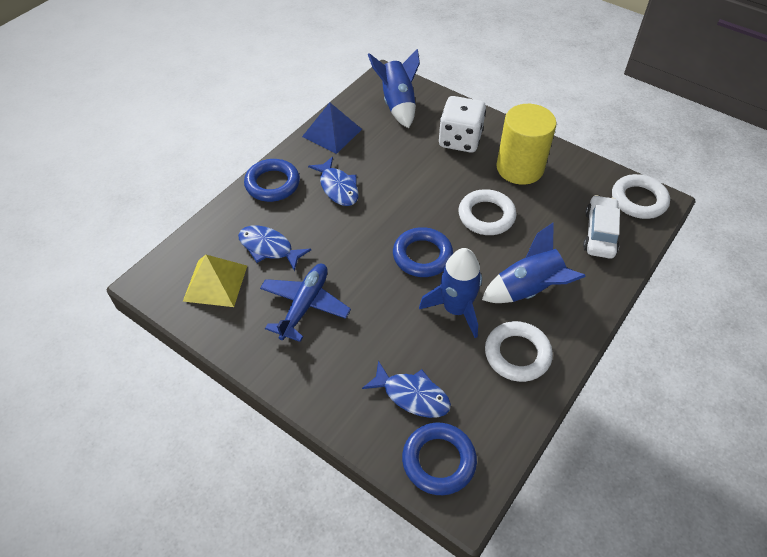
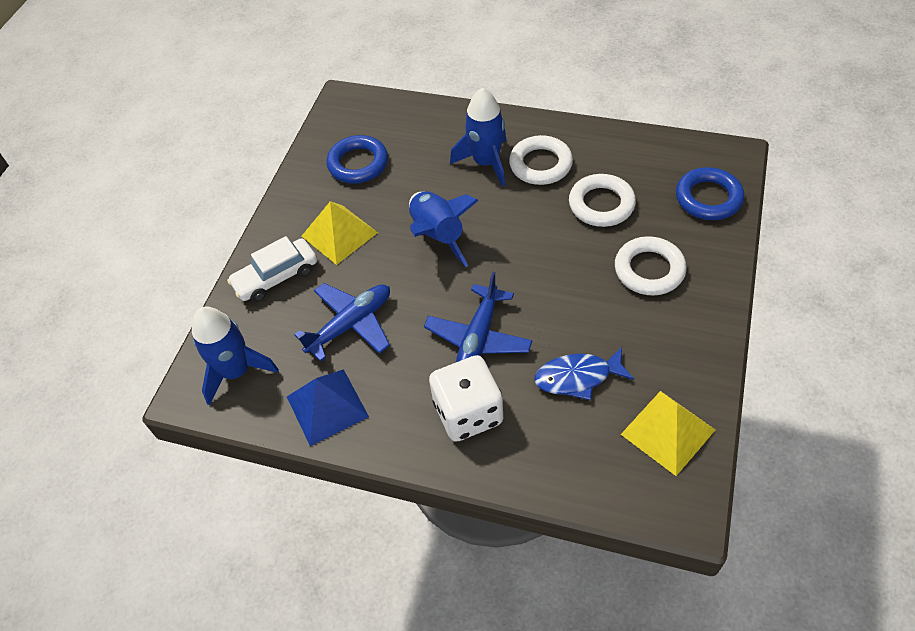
blue fish: [238,226,311,271] [308,157,359,206] [362,361,451,418] = 3 -> [535,347,634,400] = 1
blue plane: [260,264,351,342] = 1 -> [294,283,390,362] [424,272,533,362] = 2
blue ring: [244,159,300,202] [393,227,453,277] [402,423,477,495] = 3 -> [326,135,388,183] [676,167,745,220] = 2
yellow cylinder: [496,104,556,185] = 1 -> none = 0
yellow pyramid: [183,255,247,307] = 1 -> [302,201,378,265] [621,391,715,476] = 2

